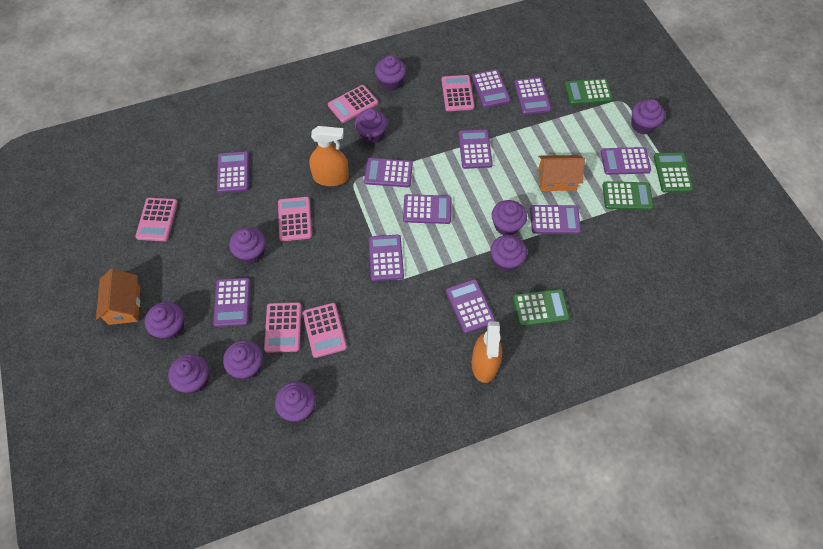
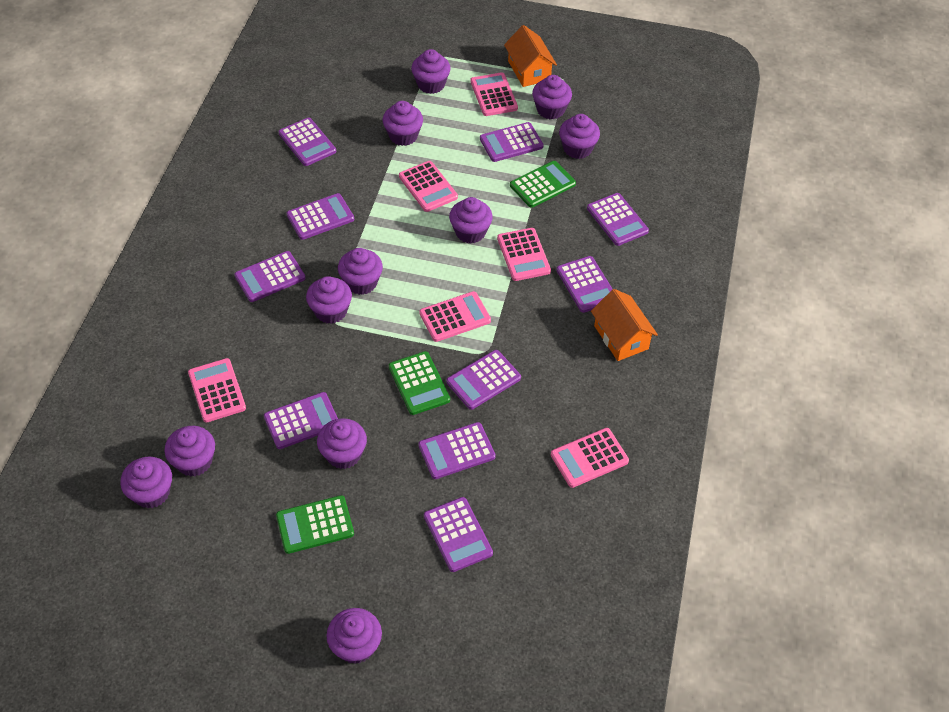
green calculator: [513,289,570,326] [565,78,613,105] [602,181,653,210] [654,152,693,193] = 4 -> [276,495,354,554] [389,351,450,415] [510,161,576,208] = 3
orange spray bottle: [309,126,349,186] [472,321,502,383] = 2 -> none = 0
purple calculator: [213,278,250,327] [217,151,249,193] [364,158,413,187] [369,235,404,281] [403,194,451,224] [446,279,495,333] [459,129,493,169] [471,69,510,108] [514,77,551,115] [530,205,581,234] [601,147,651,175] = 11 -> [234,251,305,302] [264,392,338,449] [279,118,336,166] [287,193,354,240] [419,422,496,479] [424,497,493,572] [446,350,521,410] [480,122,544,162] [556,256,612,313] [587,193,649,246] = 10
purple cupcake: [145,302,184,340] [168,354,209,393] [223,340,263,379] [229,227,266,263] [275,381,316,421] [355,108,387,144] [375,56,406,91] [490,235,527,272] [492,200,527,235] [632,99,665,134] = 10 -> [120,456,172,508] [164,426,215,477] [306,276,352,324] [317,418,367,469] [326,608,382,664] [338,248,383,295] [383,101,423,146] [411,49,451,94] [449,197,493,244] [532,75,572,119] [559,114,600,159] = 11

